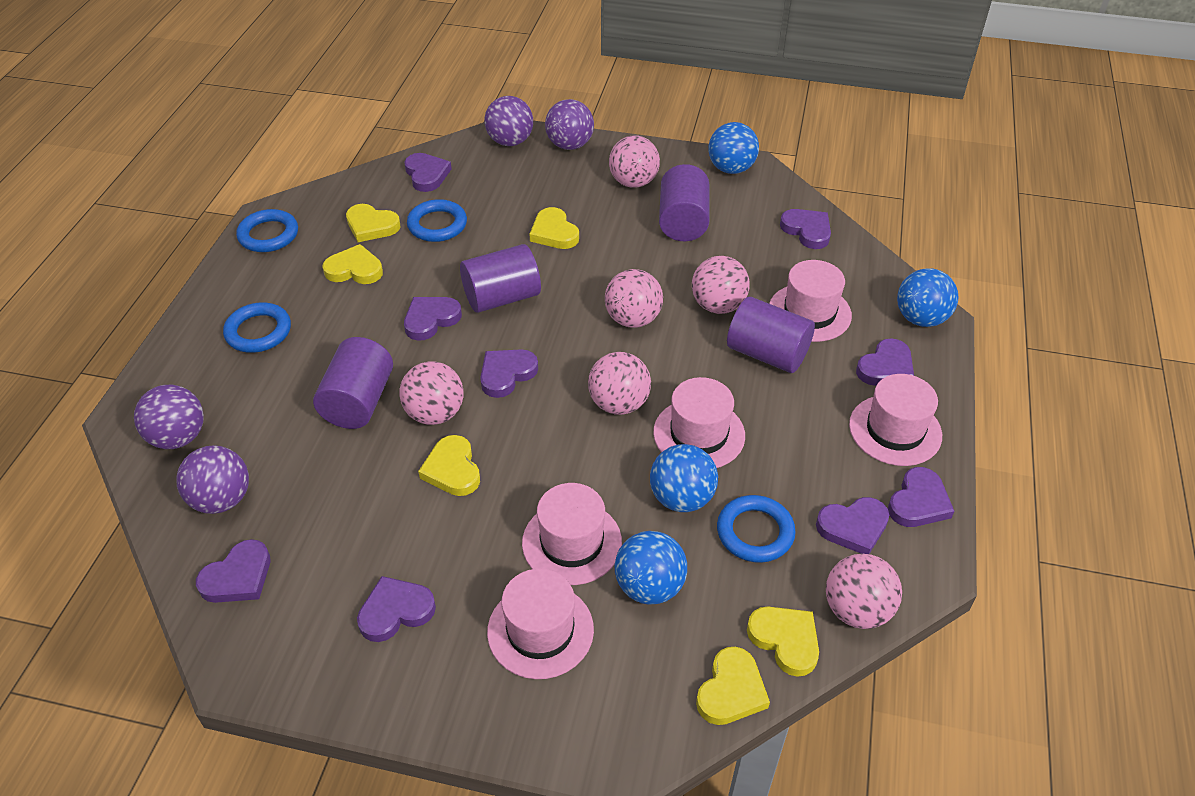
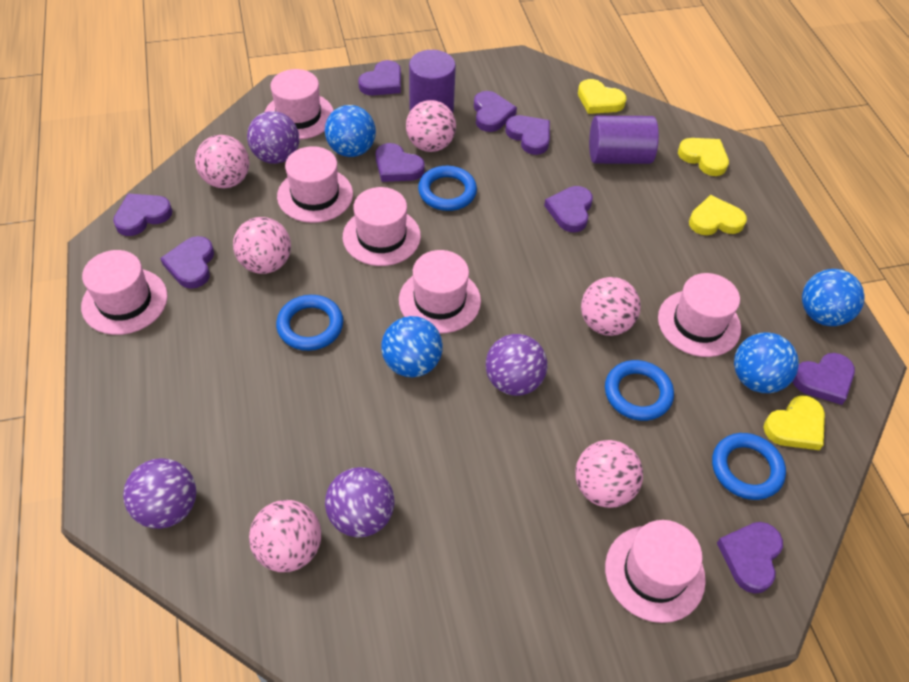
pink hat: [487,569,594,679] [522,483,622,585] [653,377,745,468] [769,260,852,342] [849,374,942,466] = 5 -> [81,250,168,335] [264,69,334,140] [277,146,353,223] [343,187,421,266] [399,250,481,333] [605,520,706,623] [658,273,741,357] = 7
purple cylinder: [313,337,393,429] [460,244,541,313] [659,164,709,241] [727,297,815,373] = 4 -> [409,50,456,113] [589,116,659,164] = 2
yellow heart: [322,244,383,284] [346,204,400,242] [418,435,480,496] [529,207,579,249] [696,647,770,725] [747,607,819,677] = 6 -> [578,79,627,114] [678,138,729,176] [689,195,747,235] [763,396,825,450] = 4

